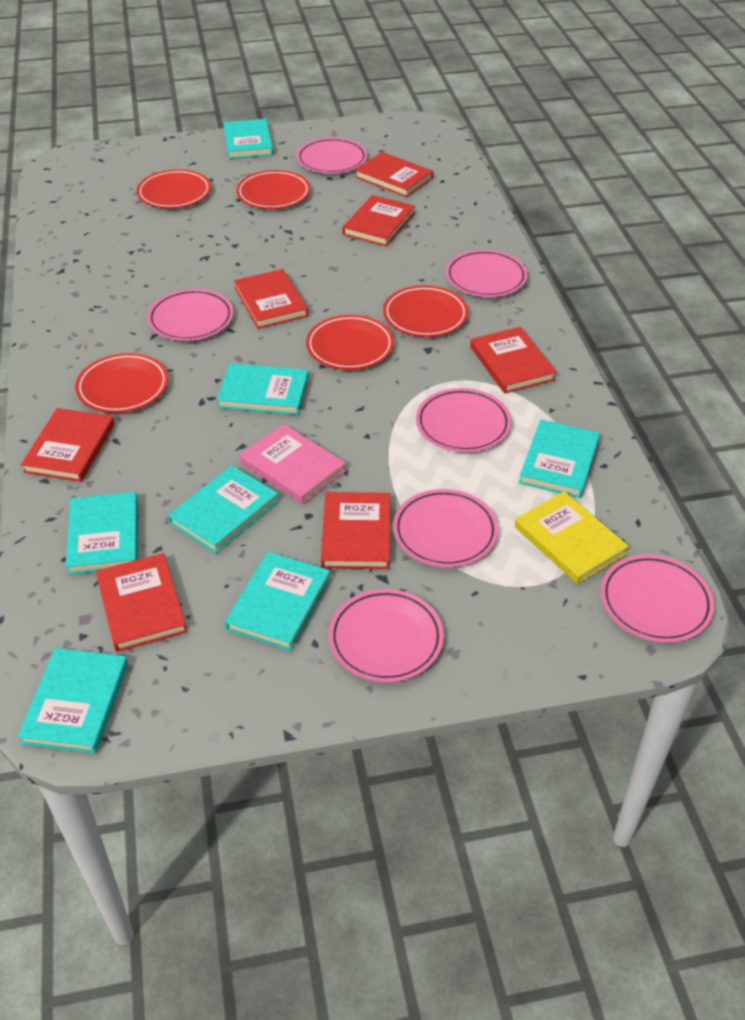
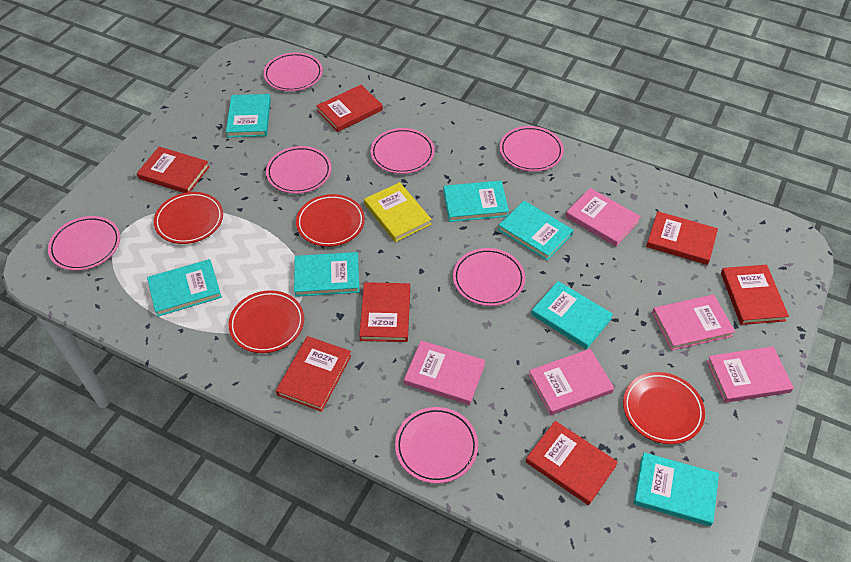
pink book: [240,424,346,504] = 1 -> [404,340,485,405] [528,349,614,415] [565,188,641,246] [652,295,735,351] [706,346,794,403] = 5
red plate: [75,353,168,413] [137,169,211,209] [236,170,311,209] [306,315,394,370] [383,285,468,337] = 5 -> [154,192,223,244] [228,290,304,353] [296,194,365,247] [623,372,705,444] = 4

